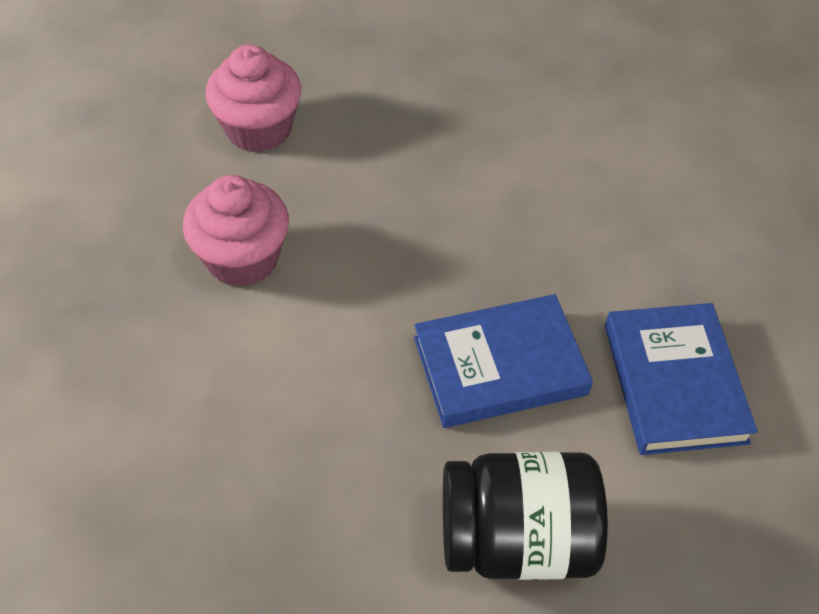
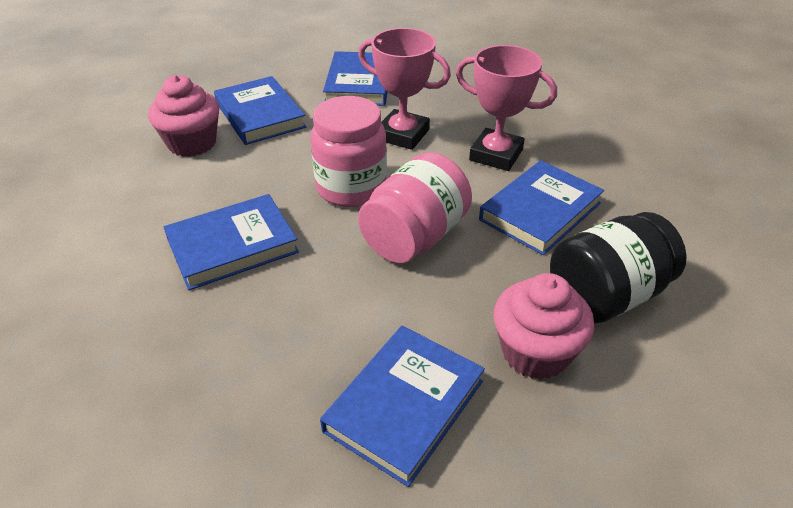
blue book: [414,294,593,428] [605,303,758,455] = 2 -> [164,194,299,290] [214,76,306,145] [320,325,485,487] [323,51,388,106] [479,160,604,255] = 5
pink jar: none = 0 -> [311,96,387,207] [358,152,472,263] = 2
pink trophy: none = 0 -> [358,28,451,150] [456,45,557,171] = 2

